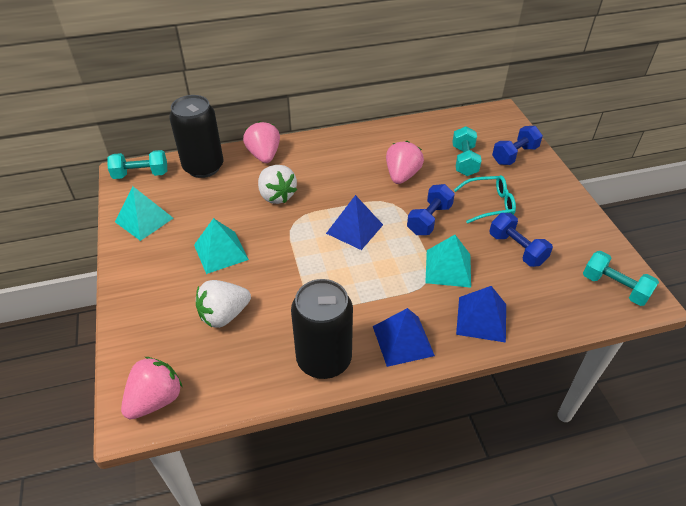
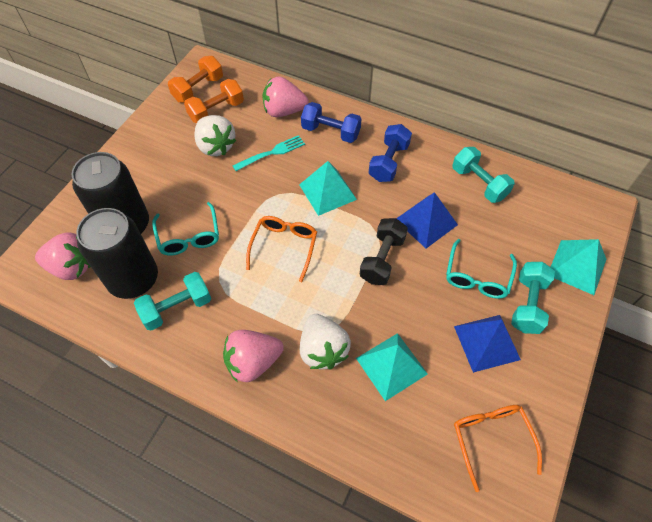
black dumbbell: none = 0 -> [360,218,408,285] = 1
blue dumbbell: [407,184,455,235] [489,213,553,267] [492,126,543,165] = 3 -> [301,102,362,143] [369,124,412,182] = 2
blue pyramid: [326,195,383,250] [373,308,435,367] [456,286,506,343] = 3 -> [396,192,458,248] [454,315,521,373] = 2
orange dumbbell: none = 0 -> [168,56,223,103] [184,79,244,124] = 2
orange glasses: none = 0 -> [246,216,317,282] [454,405,542,492] = 2
turquoise fork: none = 0 -> [233,135,305,171] = 1
turquoise glasses: [454,175,516,224] = 1 -> [152,202,219,255] [446,239,517,299] = 2

